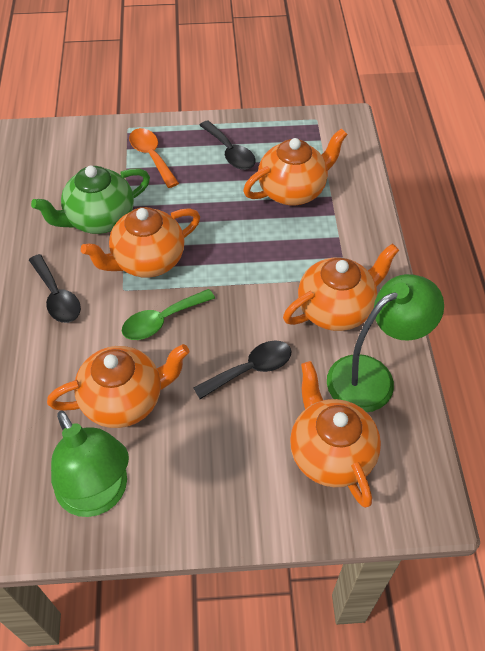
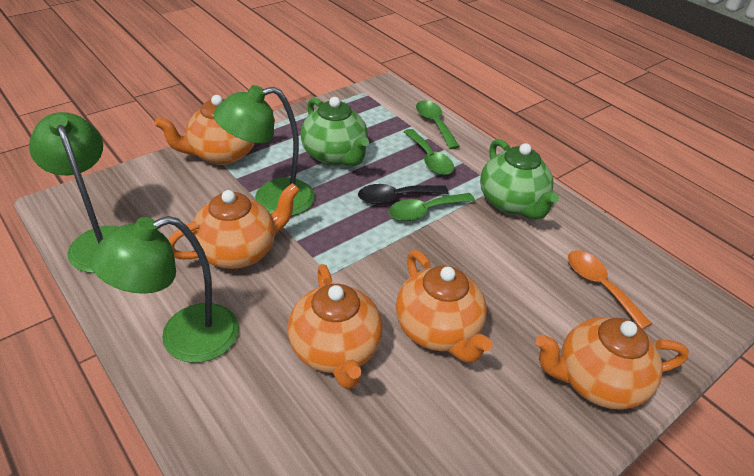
black spoon: [29,254,81,323] [193,341,291,399] [199,121,256,170] = 3 -> [358,184,449,204] = 1
green lamp: [51,410,129,517] [327,274,444,412] = 2 -> [29,112,117,273] [90,216,239,363] [213,85,315,216] = 3
green spoon: [122,289,215,340] = 1 -> [388,193,475,221] [404,129,454,175] [416,100,460,149] = 3
green teapot: [31,166,150,234] = 1 -> [300,97,369,166] [480,139,559,220] = 2

